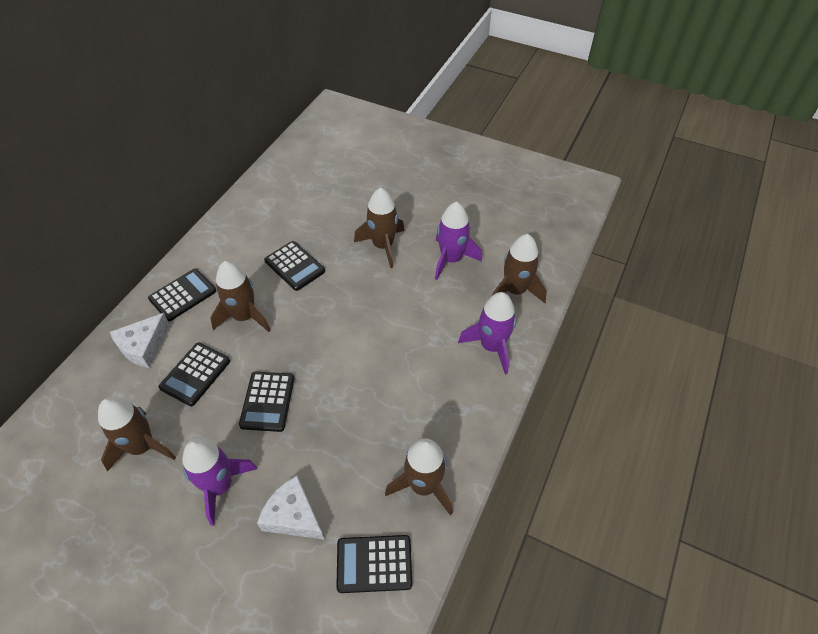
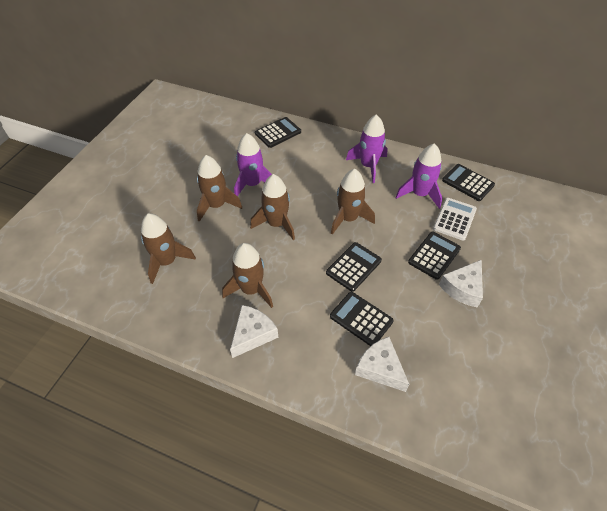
white calculator: none = 0 -> [433,198,477,240] = 1
white cheese: [110,313,170,368] [257,476,324,539] = 2 -> [230,305,278,358] [355,337,410,392] [439,260,483,307] = 3

